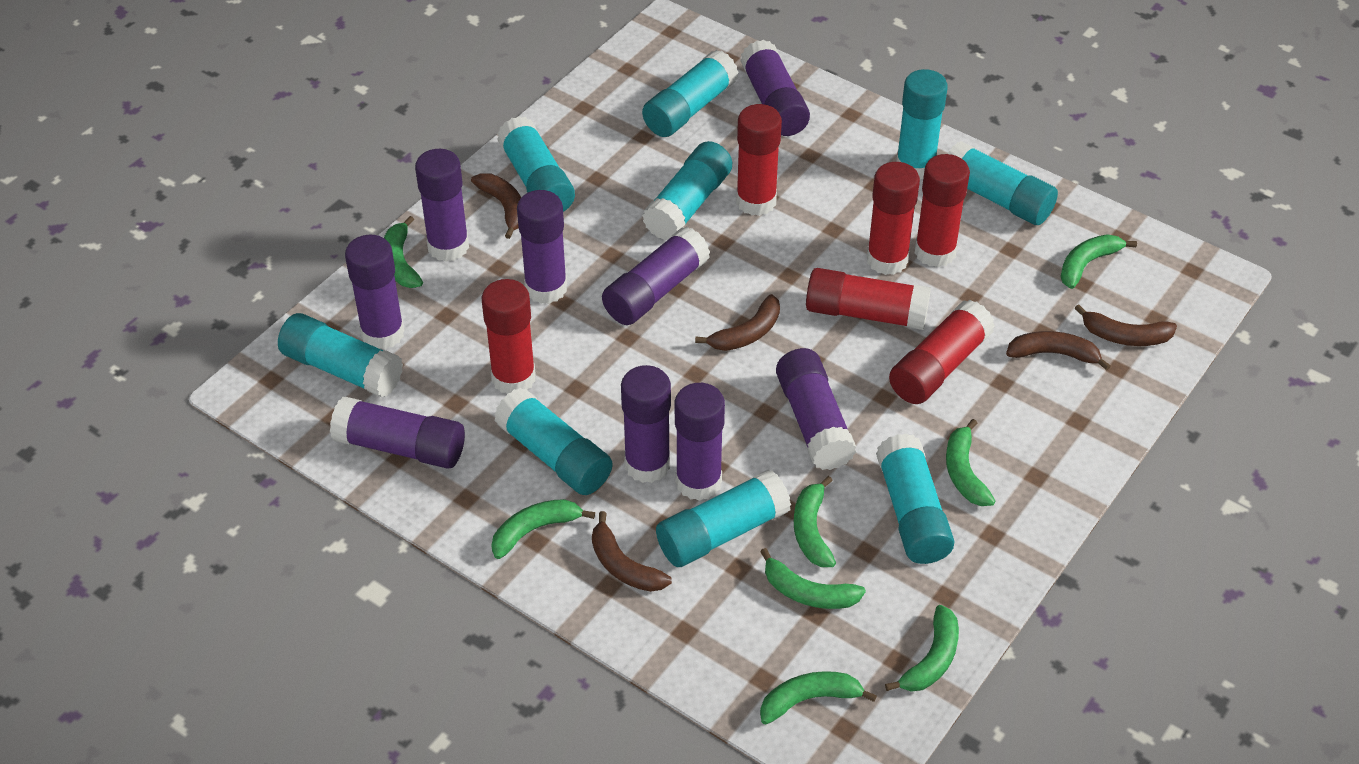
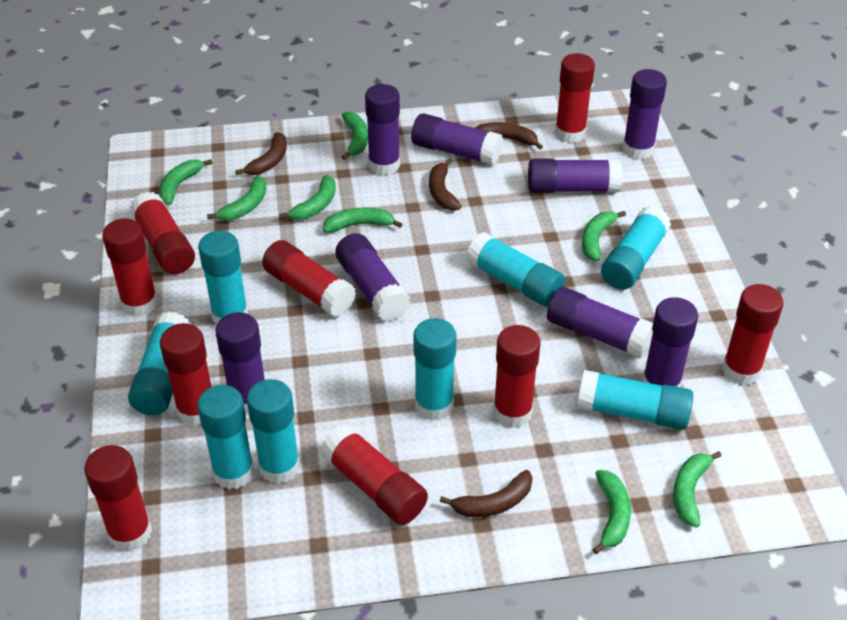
brown banana: [471,173,521,239] [592,511,672,592] [695,294,780,351] [1006,331,1111,370] [1075,304,1177,346] = 5 -> [235,132,287,175] [429,159,461,211] [440,470,532,517] [475,122,543,149] = 4
purple glue stick: [330,397,465,469] [345,235,405,349] [415,149,469,262] [517,190,567,304] [602,226,710,325] [621,365,671,483] [675,383,725,501] [740,40,810,136] [776,348,856,470] = 9 -> [216,312,265,414] [335,233,410,321] [365,84,400,175] [411,113,503,165] [528,159,622,193] [547,287,653,358] [622,69,667,160] [642,297,698,387] = 8
red glue stick: [482,279,536,394] [736,104,782,216] [806,268,931,330] [866,162,920,275] [889,300,995,404] [915,154,970,267] = 6 -> [84,445,152,552] [102,219,158,317] [130,191,195,274] [160,323,212,426] [262,240,356,317] [320,424,428,525] [493,325,541,428] [555,53,595,143] [722,284,784,385] = 9
turquoise glue stick: [278,313,403,398] [494,388,613,495] [497,116,575,212] [642,50,739,137] [642,141,732,240] [656,470,791,567] [876,433,955,564] [896,69,948,179] [948,141,1058,225] = 9 -> [128,311,191,415] [197,385,254,490] [198,231,248,326] [247,379,300,484] [413,318,457,421] [466,232,565,307] [577,370,693,430] [601,206,671,290] = 8

